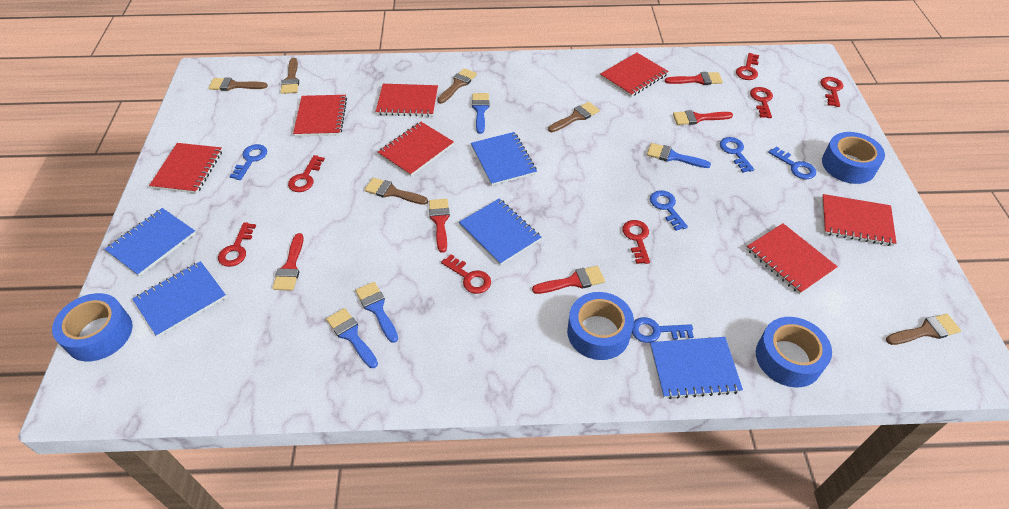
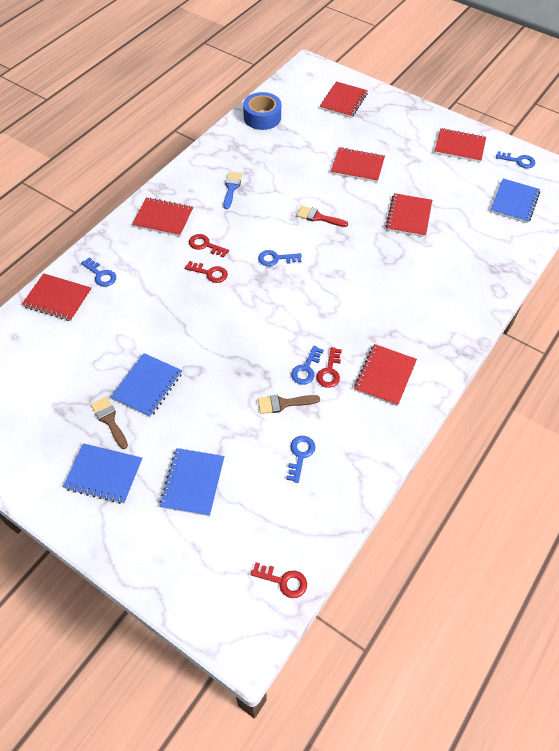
blue brush: [326,308,378,368] [355,282,398,343] [472,93,489,134] [647,143,711,168] = 4 -> [223,172,242,209] = 1
blue notebook: [105,208,196,276] [132,261,227,337] [459,199,541,265] [471,132,537,186] [650,337,743,399] = 5 -> [63,443,142,504] [111,353,182,417] [159,448,225,516] [490,179,540,223] = 4
blue tape: [52,293,133,362] [567,292,634,360] [756,317,832,388] [822,132,885,184] = 4 -> [243,92,281,130] = 1
brown brush: [209,77,268,91] [281,58,299,94] [364,178,428,205] [437,68,477,104] [548,102,600,132] [886,314,961,345] = 6 -> [91,397,128,449] [258,395,320,414] = 2
red brush: [273,233,304,291] [429,199,450,253] [532,266,605,294] [665,72,723,85] [673,110,733,125] = 5 -> [297,206,348,227] = 1
red key: [218,222,256,267] [288,155,325,192] [441,254,491,294] [622,220,650,264] [736,53,759,80] [750,87,773,118] [820,77,843,107] = 7 -> [185,261,228,283] [189,234,229,258] [250,562,307,598] [316,347,342,388] = 4

